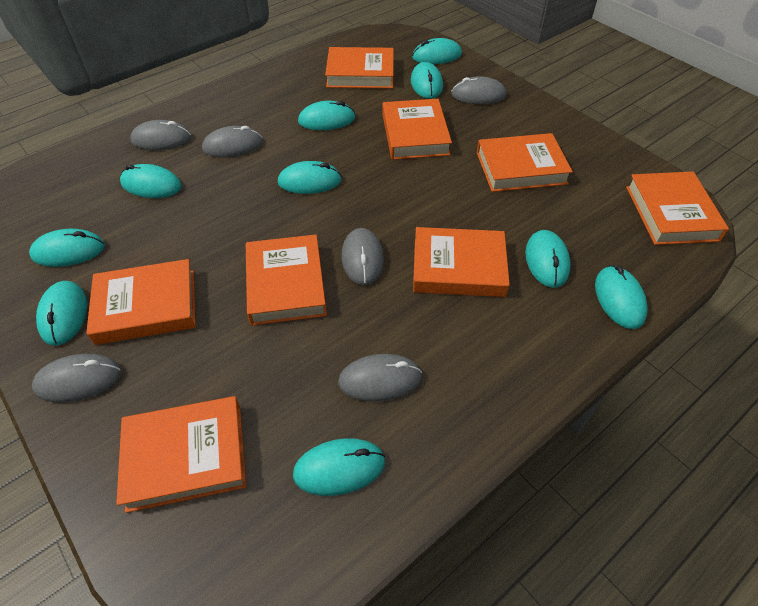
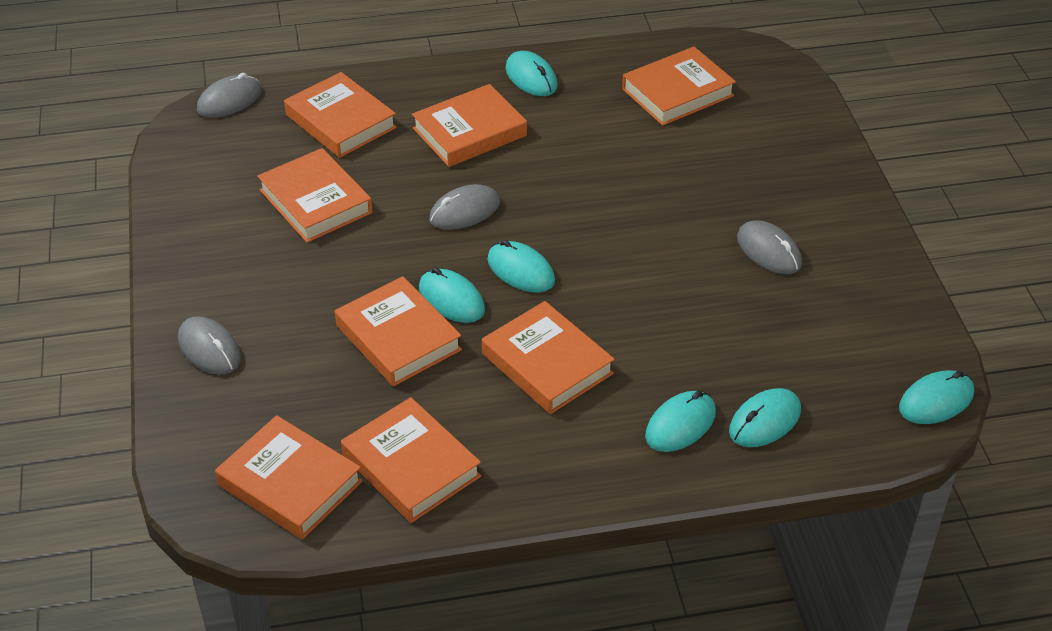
grey mouse: [32,354,122,402] [130,120,191,150] [202,126,263,157] [338,354,422,402] [342,228,384,285] [451,76,507,104] = 6 -> [178,316,241,375] [197,73,261,118] [429,184,500,230] [737,221,802,274] = 4
turquoise mouse: [29,229,105,267] [36,281,87,346] [120,164,182,198] [278,161,342,194] [293,438,385,496] [298,101,355,130] [411,62,443,99] [412,38,462,64] [525,230,570,288] [595,265,648,329] = 10 -> [419,267,485,323] [487,240,555,293] [505,51,558,96] [645,391,716,452] [729,388,801,447] [899,370,974,424] = 6

